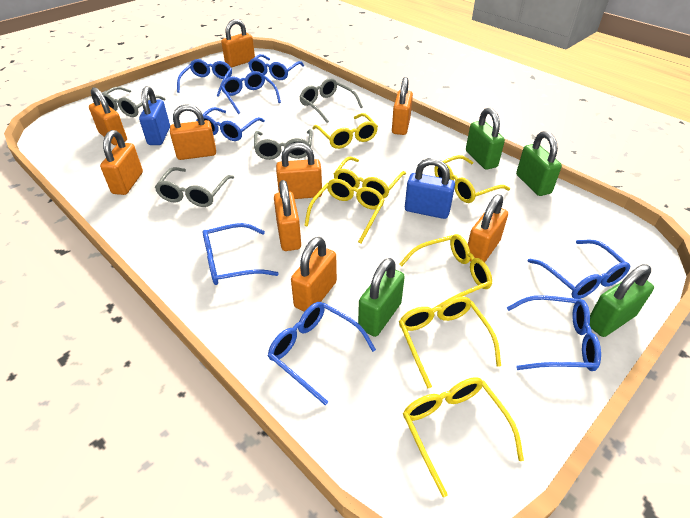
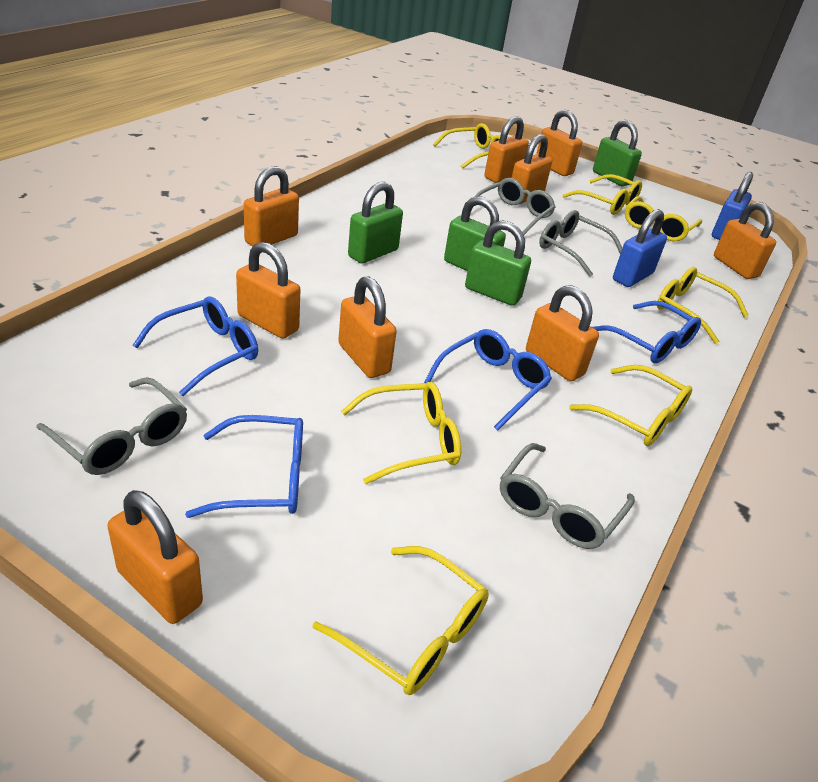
blue glasses: [177,59,232,97] [196,107,265,141] [203,223,279,285] [221,71,281,114] [248,54,304,80] [268,302,376,405] [507,295,601,371] [528,240,630,299] = 8 -> [132,296,258,396] [185,415,303,518] [424,329,552,430] [593,301,701,363] = 4

